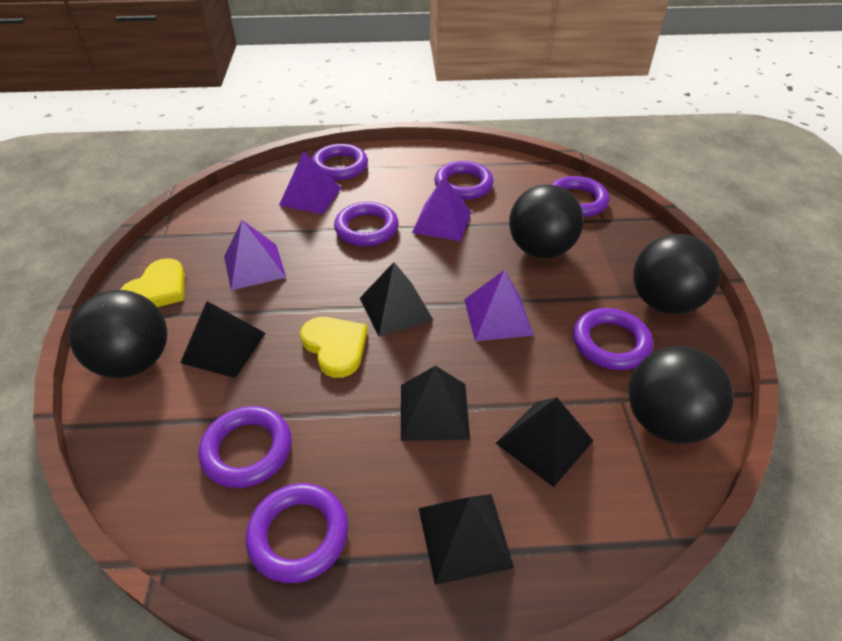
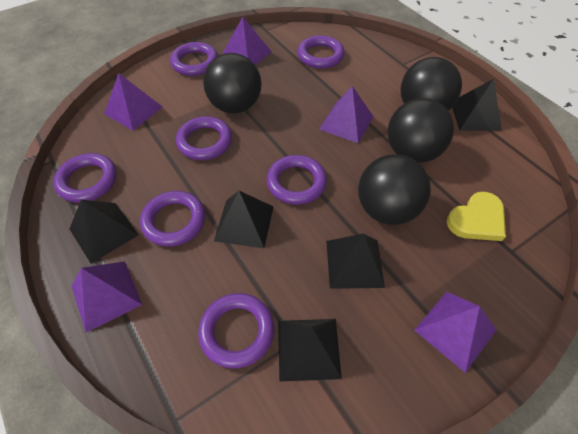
purple pyramid: [224,220,286,290] [279,151,341,214] [412,176,471,241] [464,270,534,341] = 4 -> [71,261,142,333] [104,73,162,131] [222,17,272,65] [319,86,374,143] [415,292,497,373] = 5
yellow heart: [120,258,185,307] [300,317,368,378] = 2 -> [447,192,506,241] = 1

